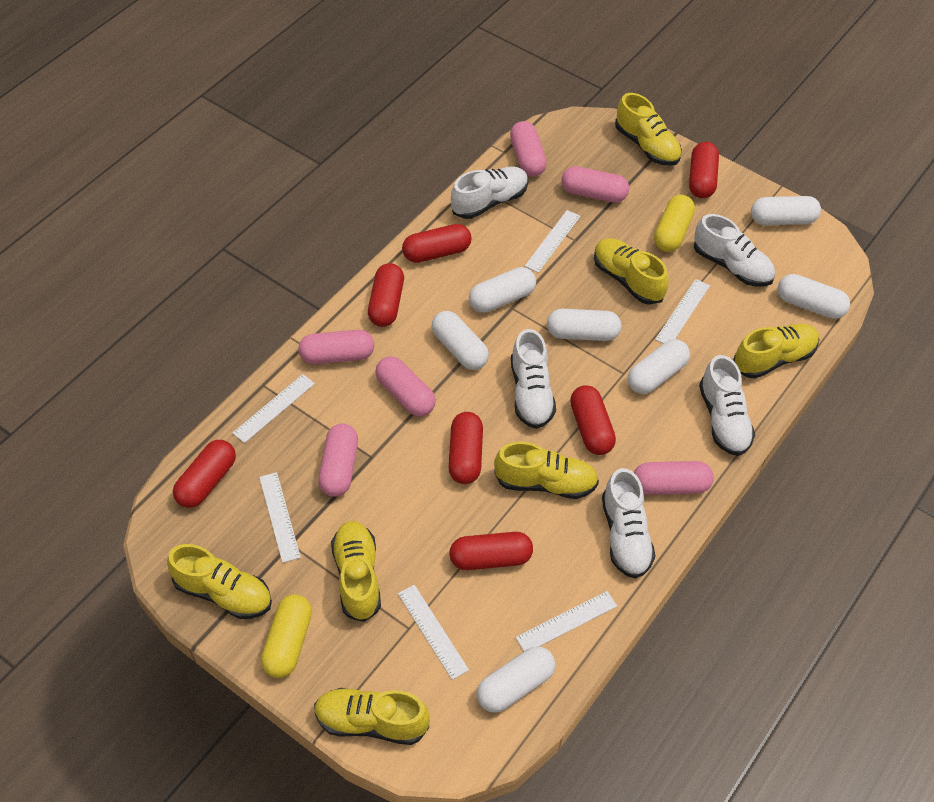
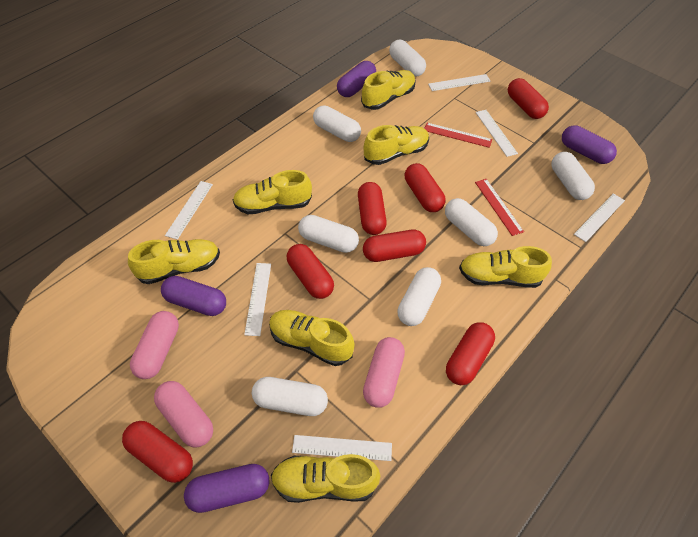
pink capsule: [298,330,374,364] [318,424,358,497] [375,356,436,417] [510,121,547,177] [561,166,629,203] [634,461,714,495] = 6 -> [130,311,179,379] [154,381,213,447] [363,337,405,408] = 3
purple capsule: none = 0 -> [161,276,226,316] [184,464,269,513] [337,61,376,97] [562,125,617,164] = 4
red ruler: none = 0 -> [424,123,492,148] [475,179,524,236] = 2
white shoe: [451,167,528,219] [511,329,556,429] [602,468,655,579] [694,214,775,287] [699,355,755,456] = 5 -> none = 0
yellow capsule: [261,594,312,678] [654,195,695,252] = 2 -> none = 0

